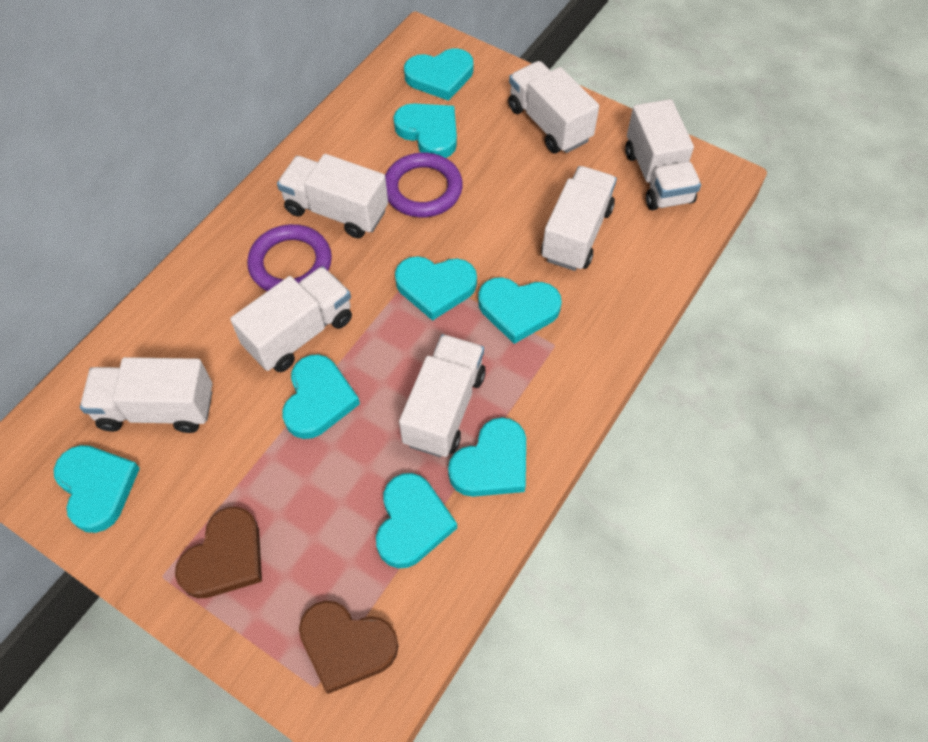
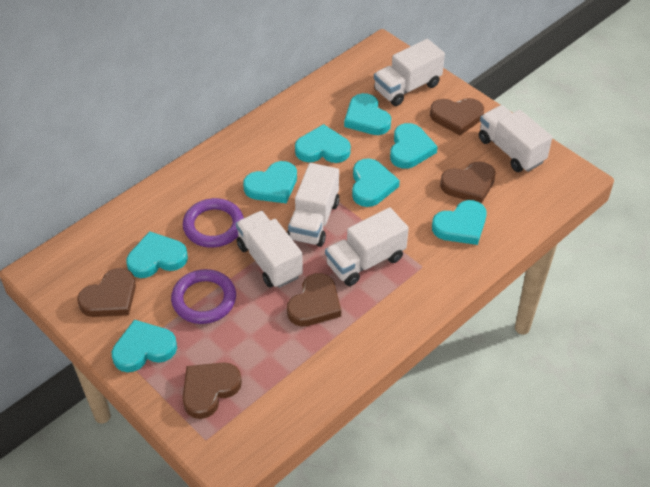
brown heart: [175,507,262,598] [299,601,398,694] = 2 -> [77,268,136,317] [182,362,242,419] [287,273,341,326] [430,98,484,135] [440,162,496,204] = 5
white truck: [80,357,212,433] [230,266,352,372] [277,154,388,238] [399,334,486,457] [508,61,599,153] [541,166,617,271] [625,99,701,210] = 7 -> [236,211,303,288] [287,163,339,247] [325,207,409,286] [374,39,445,106] [479,105,552,172] = 5

